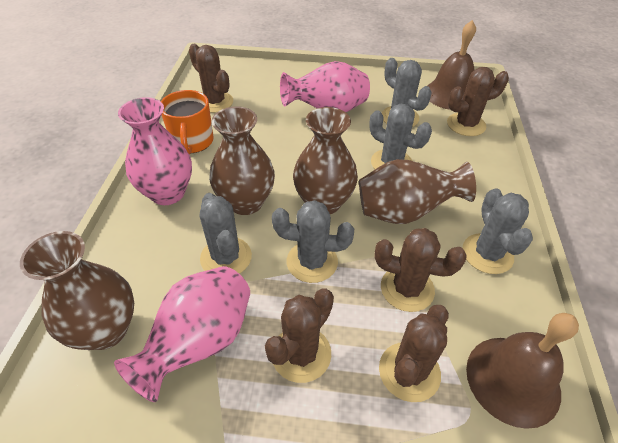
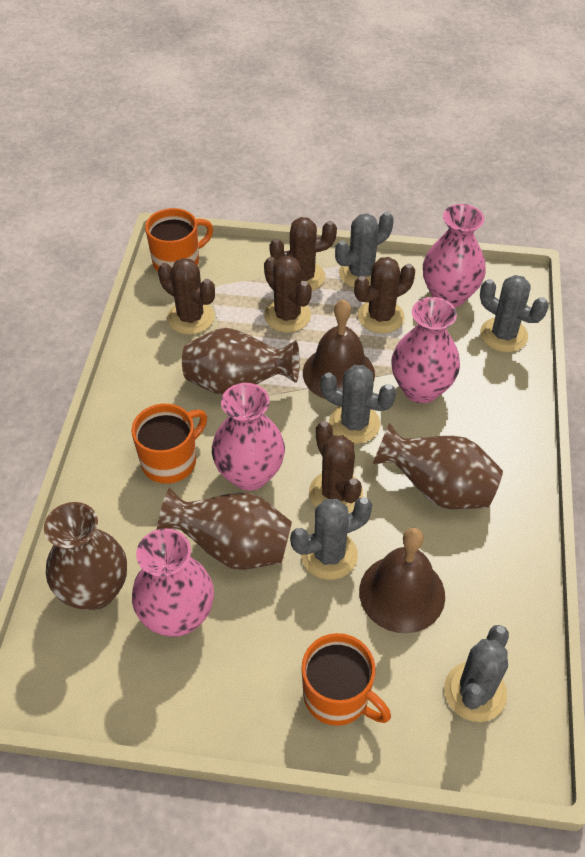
orange mug: [161,90,214,154] = 1 -> [131,404,207,484] [145,208,213,272] [302,633,391,726] = 3
pink vase: [114,266,250,402] [118,97,192,205] [280,61,370,112] = 3 -> [132,528,214,637] [212,383,285,491] [392,297,460,403] [423,204,486,307] = 4

